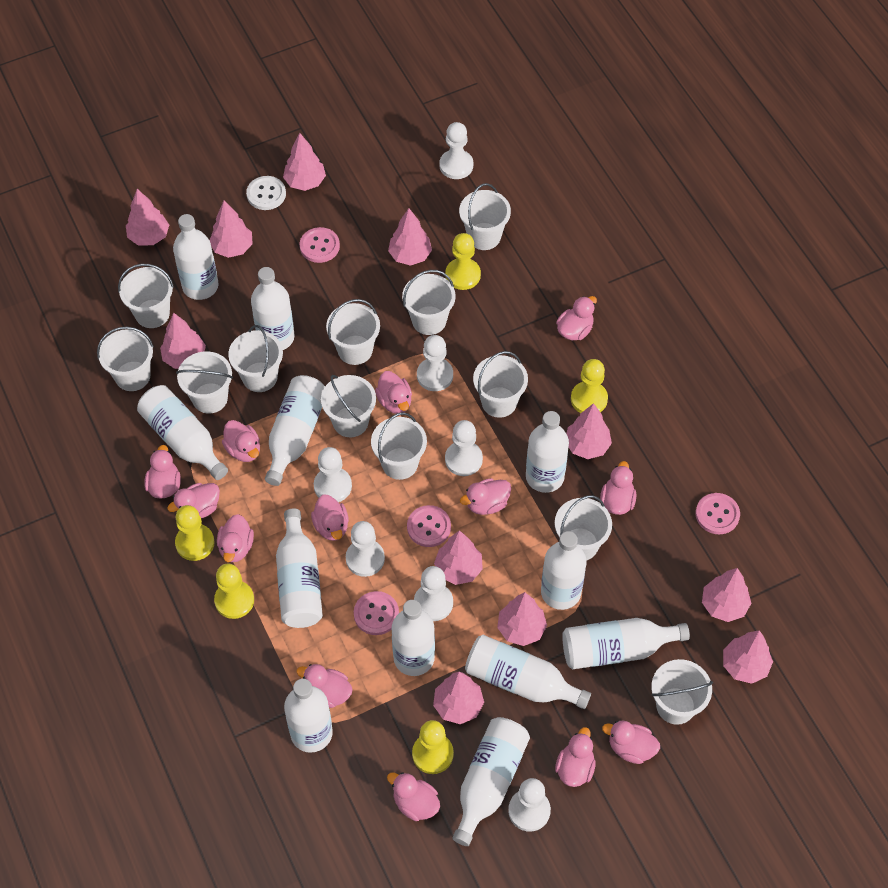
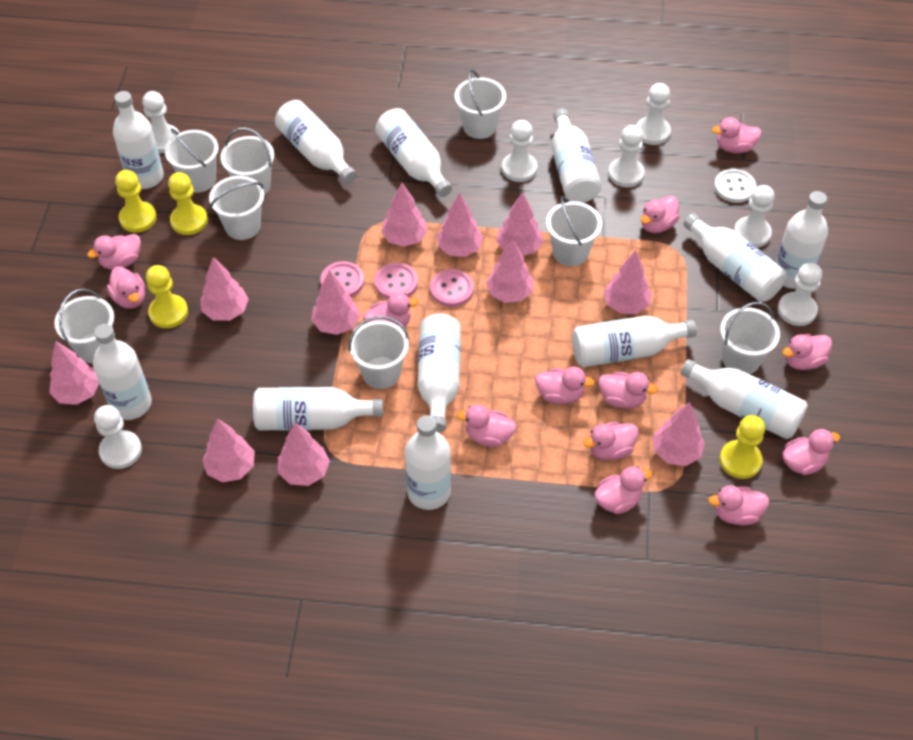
pink button: [300,227,340,263] [354,591,399,635] [407,505,451,547] [696,493,740,534] = 4 -> [320,261,364,297] [374,263,418,299] [430,269,474,307] = 3
white bucket: [97,327,154,391] [118,264,174,328] [176,351,233,414] [228,325,283,392] [321,375,376,437] [326,299,380,365] [371,412,427,480] [402,270,456,335] [459,183,511,250] [473,351,528,418] [555,495,612,560] [651,659,713,725] = 12 -> [54,289,114,363] [165,128,219,193] [209,176,264,240] [220,127,274,195] [348,316,409,389] [455,70,506,139] [546,196,602,266] [720,302,780,374] = 8
yellow pawn: [175,505,215,561] [214,563,254,619] [412,720,454,774] [445,233,481,290] [571,359,608,413] = 5 -> [115,170,157,233] [146,265,188,328] [168,172,208,235] [720,415,765,479] = 4

